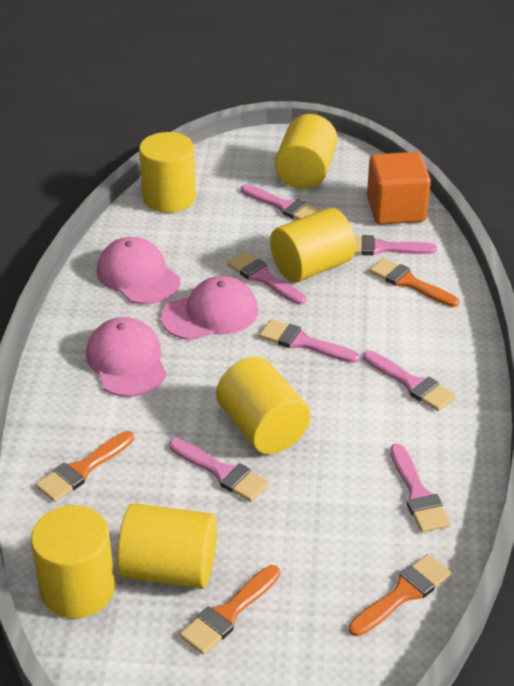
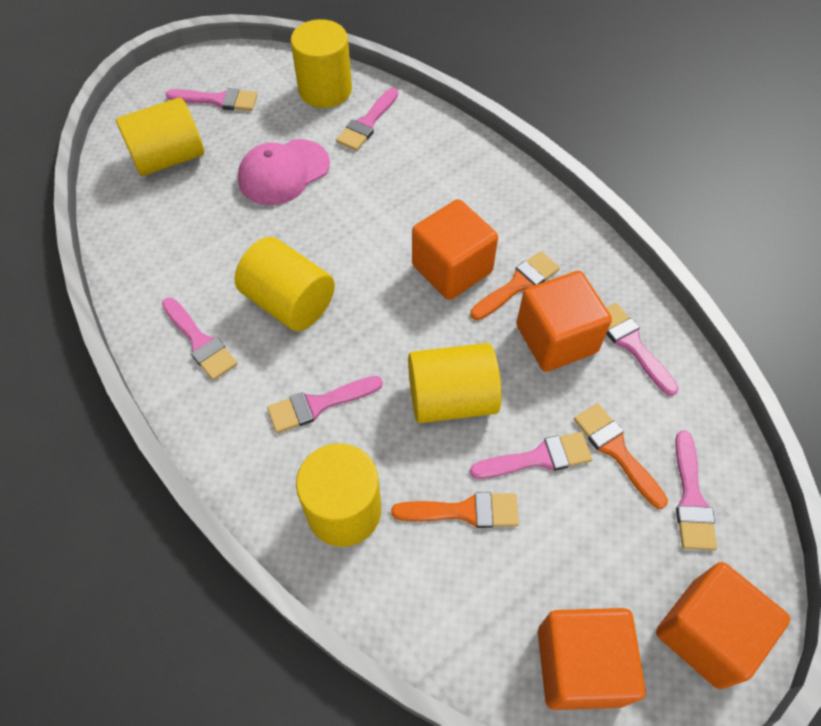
orange brush: [35,431,134,502] [180,565,280,655] [349,554,451,637] [369,258,459,307] = 4 -> [391,492,519,528] [470,251,560,320] [574,403,668,509] = 3
orange cube: [367,152,431,225] = 1 -> [412,199,498,300] [516,271,612,372] [538,608,646,710] [656,562,790,689] = 4
pink cap: [86,317,167,397] [97,237,180,304] [161,276,258,340] = 3 -> [238,139,330,205] = 1
yellow cylinder: [31,505,115,619] [117,503,217,589] [139,132,196,213] [216,357,310,454] [270,208,356,282] [275,114,338,189] = 6 -> [116,97,204,176] [234,237,335,331] [291,19,352,108] [296,443,381,547] [408,343,501,423] = 5

